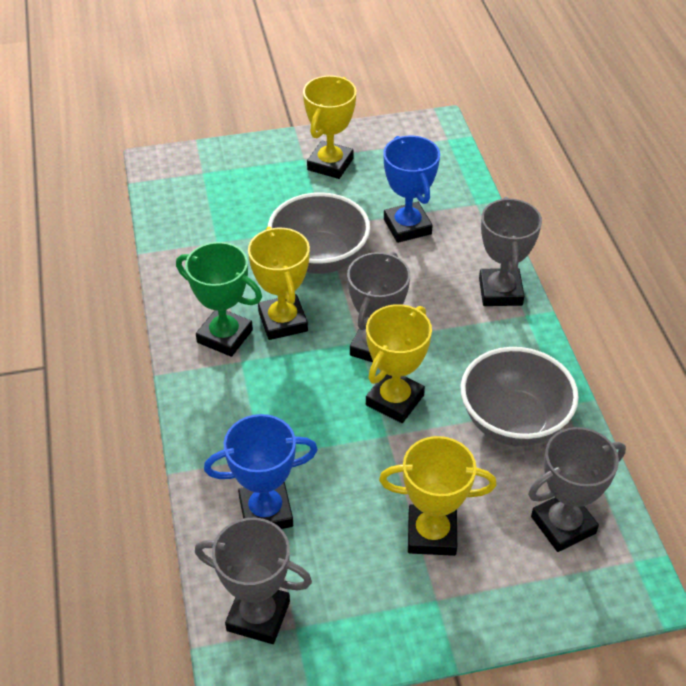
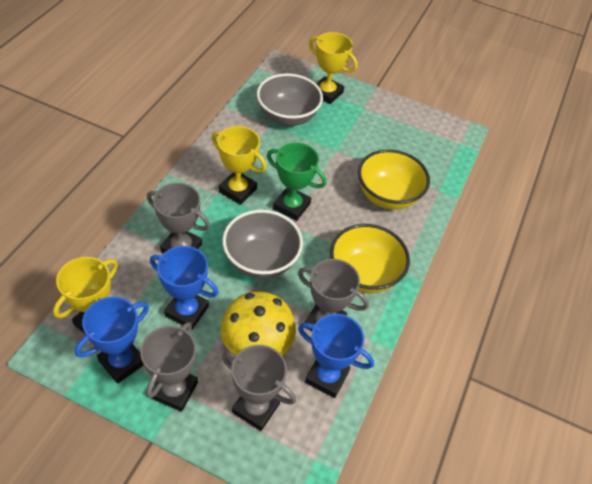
blue trophy: [204,414,318,529] [383,136,440,243] = 2 -> [75,296,149,384] [150,246,219,330] [298,314,374,398] = 3
yellow bowl: none = 0 -> [330,224,410,293] [358,149,430,210] = 2
yellow mushroom: none = 0 -> [221,291,296,355] = 1
yellow trophy: [248,227,310,340] [303,75,356,179] [366,304,432,423] [379,436,497,556] = 4 -> [53,257,118,334] [211,126,267,205] [309,32,358,104] = 3

